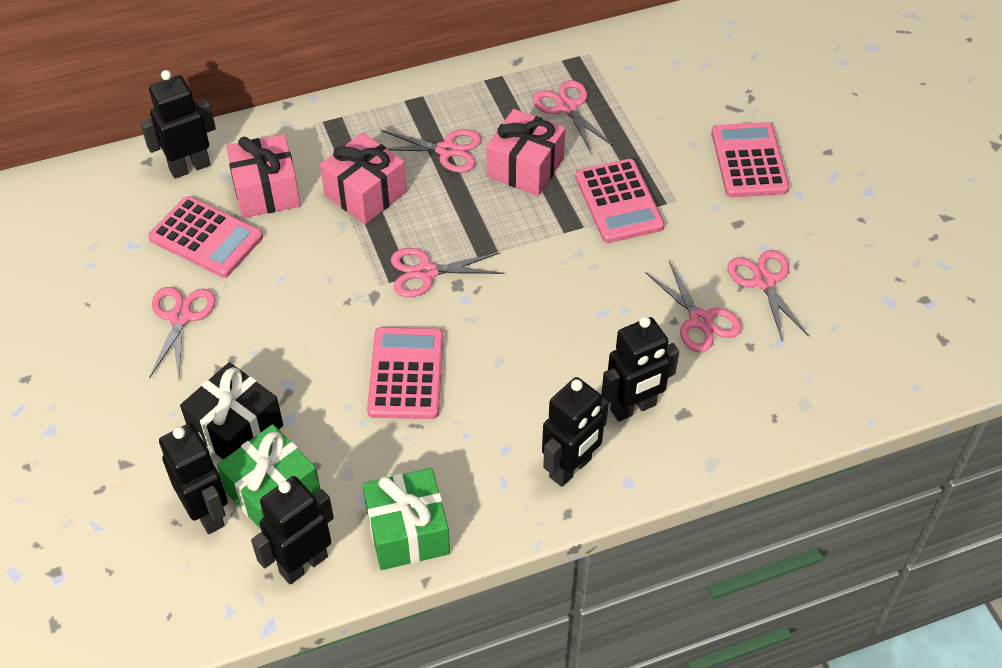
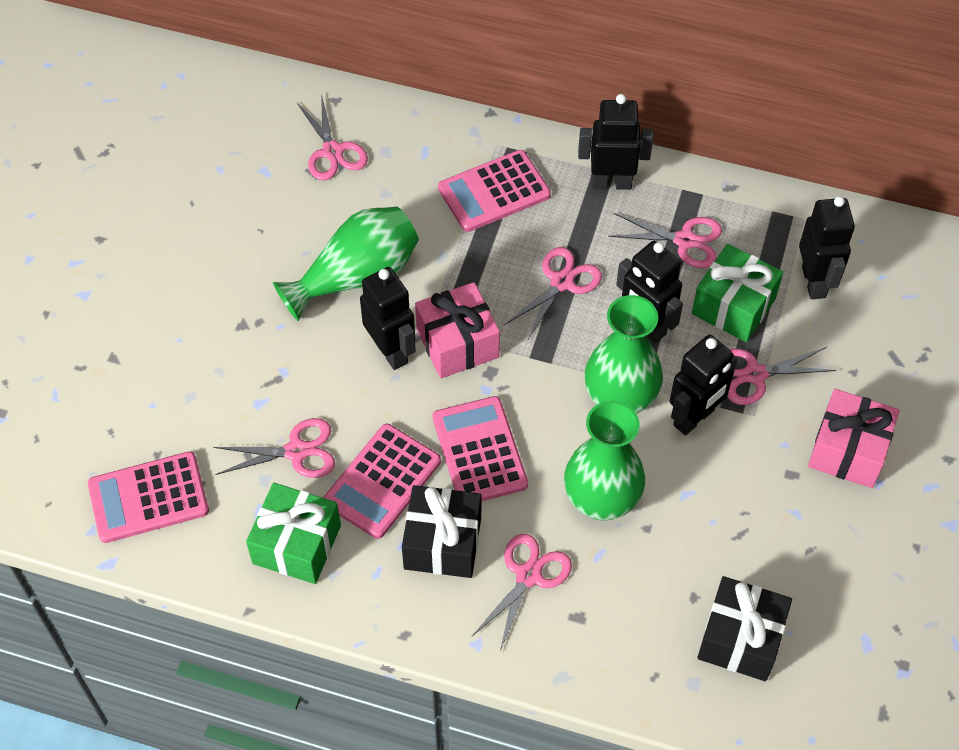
black gift: [180,362,283,460] = 1 -> [402,485,481,578] [697,576,792,681] = 2
green vase: none = 0 -> [273,207,419,321] [564,400,645,520] [585,295,663,414] = 3
pink gift: [226,134,301,218] [320,133,407,224] [486,109,565,196] = 3 -> [415,282,500,378] [808,389,899,488] = 2

